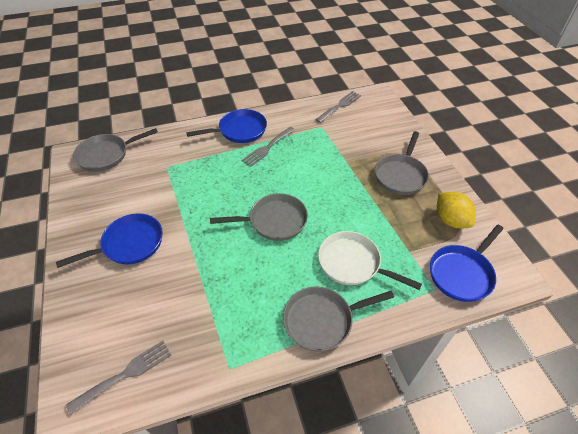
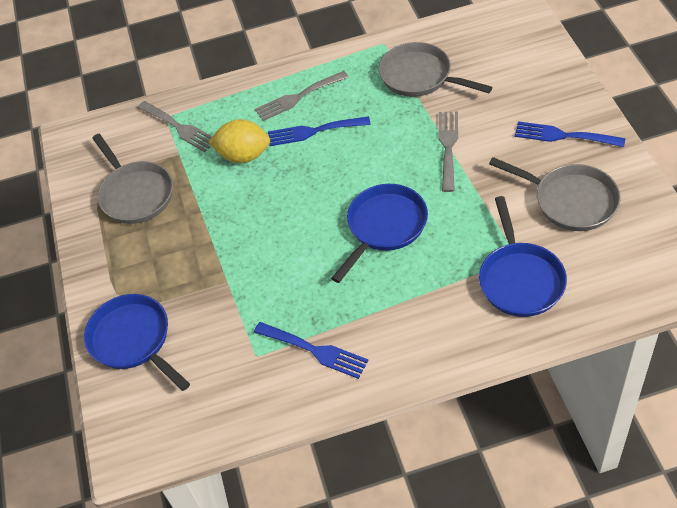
blue fork: none = 0 -> [254,322,369,379] [268,116,371,146] [515,121,625,147] = 3
grey pan: [73,128,158,172] [210,193,308,241] [283,287,394,352] [375,131,429,195] = 4 -> [92,134,173,224] [379,42,492,97] [489,157,621,231] = 3
white pan: [318,231,422,290] = 1 -> none = 0

